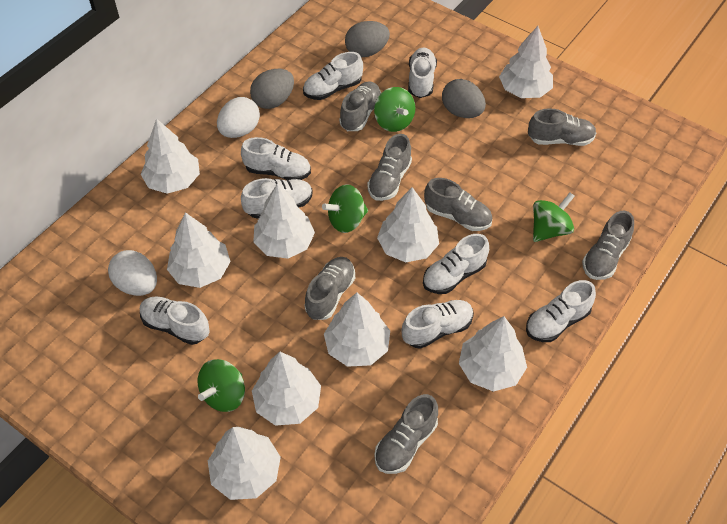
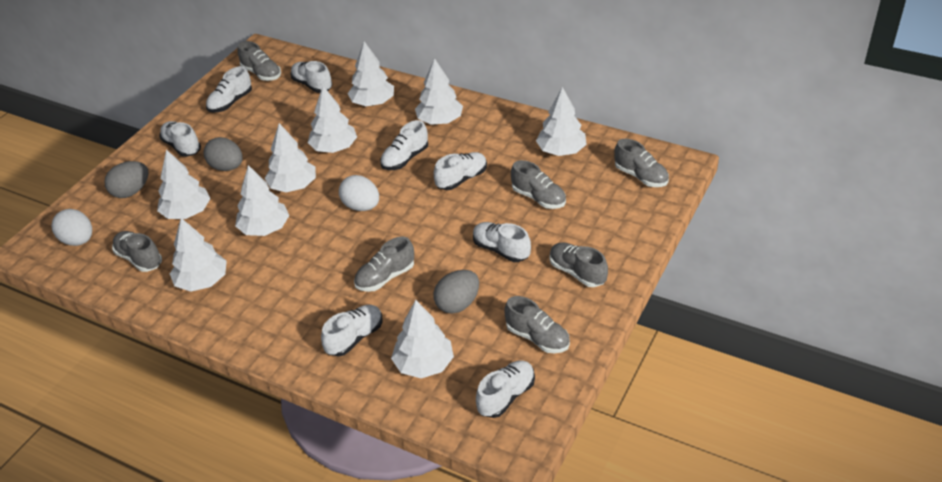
green spinning top: [198,359,245,412] [322,185,368,233] [374,87,415,132] [533,193,575,242] = 4 -> none = 0

